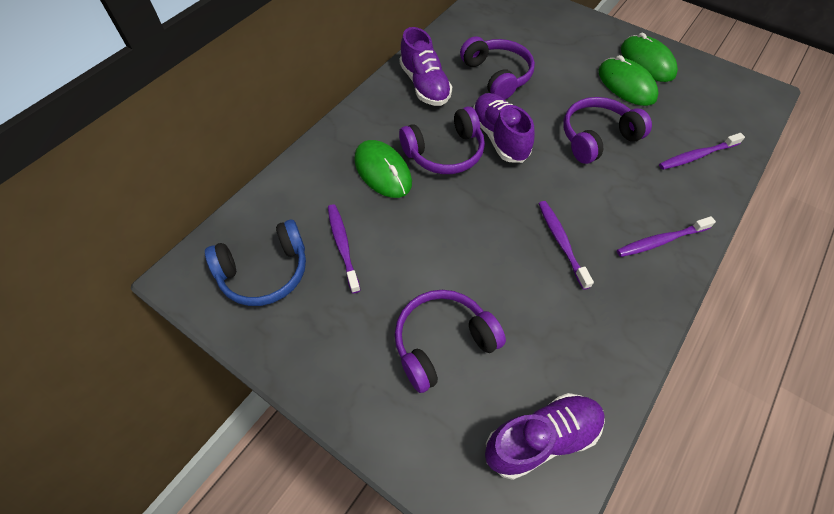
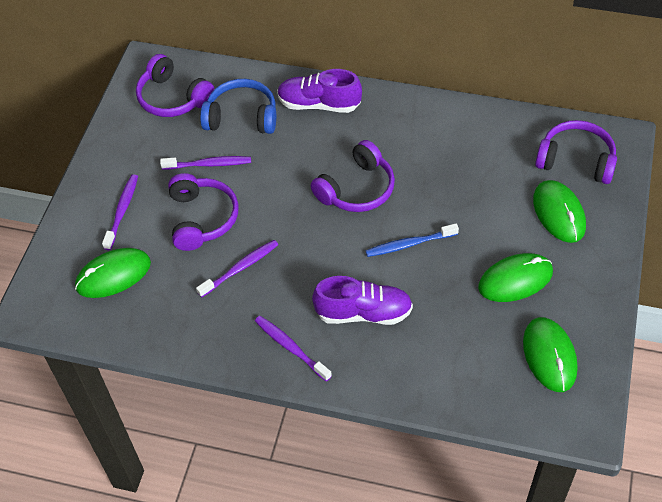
blue toothbrush: none = 0 -> [365,223,459,257] = 1
green mouse: [354,140,412,198] [598,55,659,106] [621,33,678,82] = 3 -> [75,248,151,298] [478,253,553,302] [523,317,577,392] [533,180,586,243] = 4
purple shoe: [400,27,452,106] [473,93,535,163] [485,393,605,480] = 3 -> [277,69,362,113] [312,276,413,325] = 2

